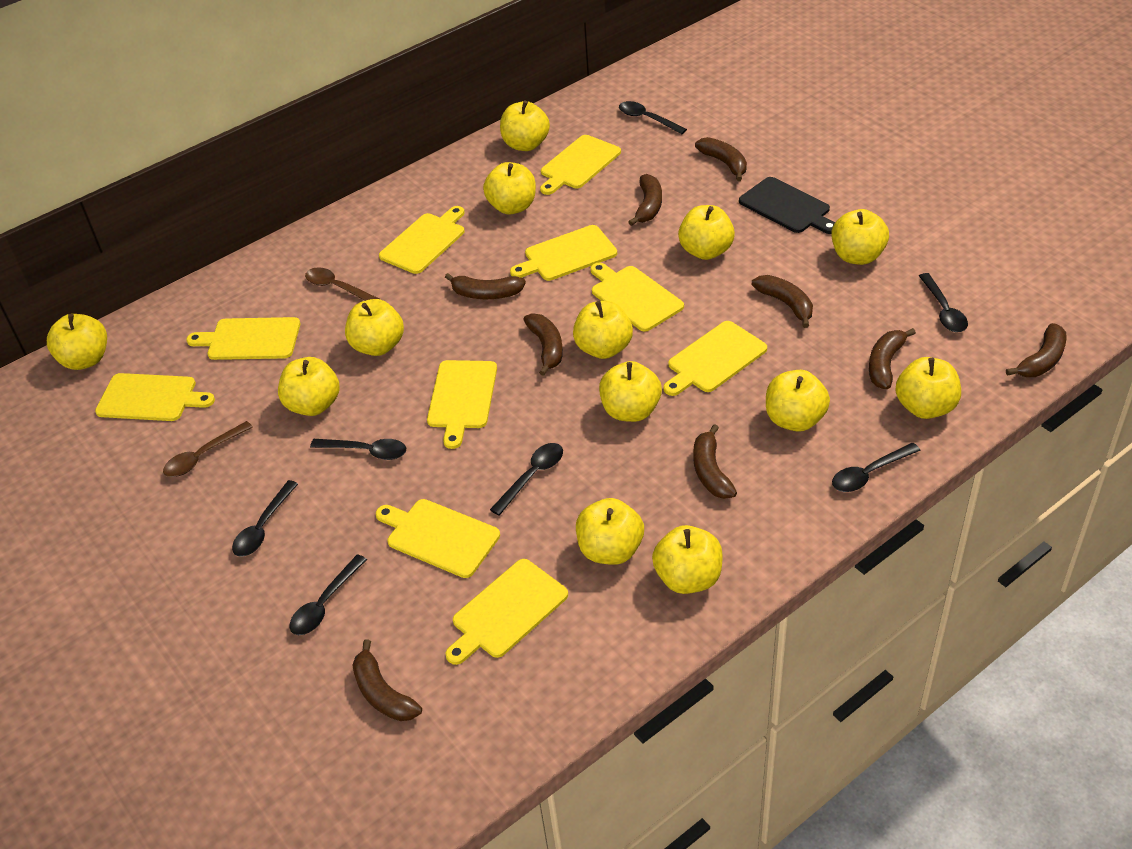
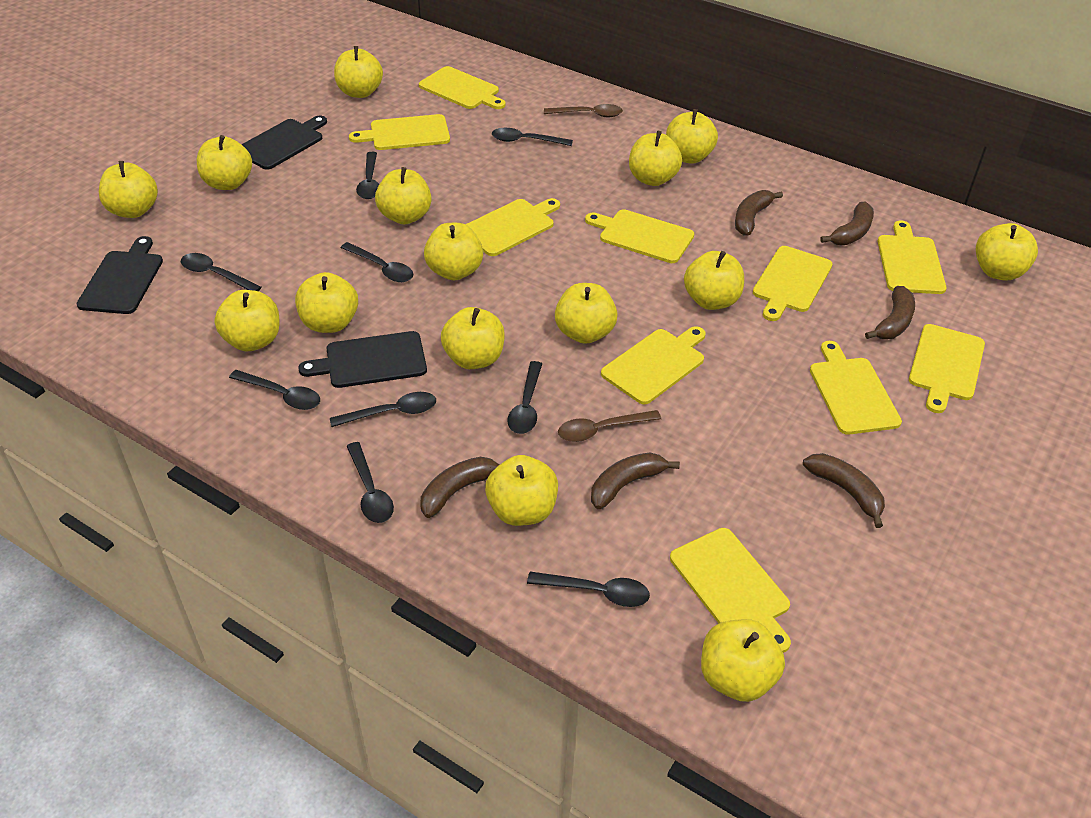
black cutting board: [739,177,835,234] = 1 -> [77,236,163,314] [241,115,327,170] [298,331,427,388] = 3
black spoon: [232,480,298,557] [289,554,367,635] [310,439,406,460] [490,443,563,516] [619,101,687,134] [832,443,921,492] [919,273,968,332] = 7 -> [181,253,261,291] [229,370,320,410] [330,392,436,427] [341,242,413,282] [347,442,394,523] [356,152,379,199] [492,128,573,146] [507,361,542,434] [527,572,650,607] = 9
brown banana: [353,639,422,721] [445,273,526,299] [524,314,563,376] [628,174,662,226] [693,424,737,499] [695,137,747,181] [752,275,813,328] [869,328,916,389] [1006,323,1067,377] = 9 -> [420,457,500,518] [591,452,680,509] [735,190,783,236] [803,453,885,528] [820,202,874,245] [865,286,915,339] = 6
yellow apple: [47,314,107,370] [278,357,340,416] [345,299,404,356] [483,162,536,214] [500,101,550,151] [573,301,633,359] [576,498,644,565] [599,361,662,422] [652,525,723,594] [678,205,735,260] [766,370,830,432] [831,209,889,265] [895,357,961,419] = 13 -> [99,161,158,218] [197,135,252,190] [214,290,280,351] [295,272,358,333] [334,46,383,98] [375,167,431,224] [424,223,483,281] [441,307,505,369] [485,455,558,526] [555,283,618,344] [629,131,682,186] [666,109,718,164] [684,251,744,310] [701,619,785,702] [976,223,1038,281] = 15

